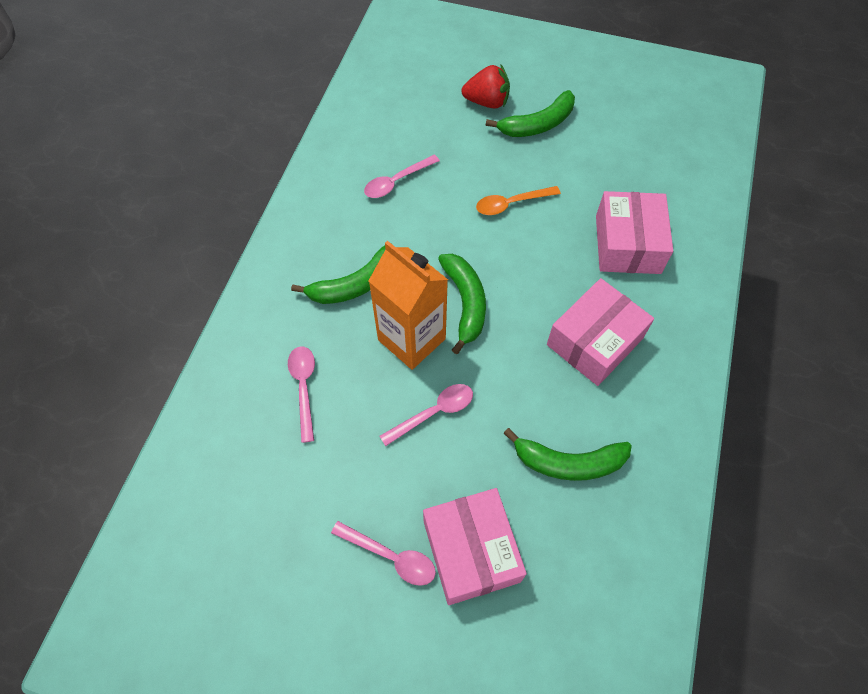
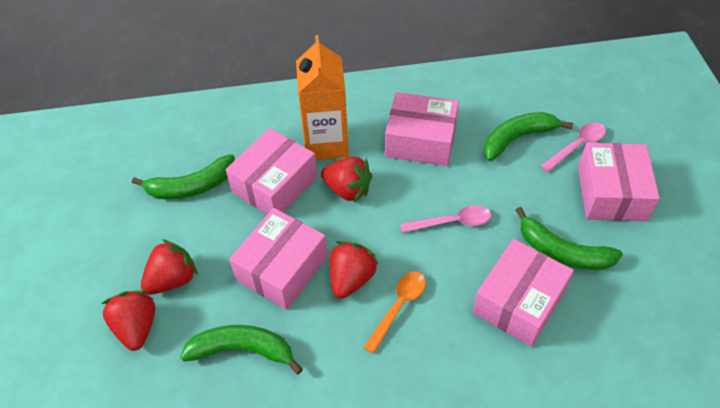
pink box: [423,488,527,605] [547,278,654,386] [596,191,673,274] = 3 -> [226,128,317,214] [229,208,328,310] [385,92,459,166] [473,239,574,347] [578,143,660,222] = 5
pink spoon: [288,346,315,443] [331,521,436,586] [364,155,440,198] [380,384,473,446] = 4 -> [400,205,491,233] [541,122,606,172] = 2
red strawberry: [462,65,510,108] = 1 -> [101,291,155,351] [141,239,198,295] [321,157,372,203] [330,241,379,299] = 4

